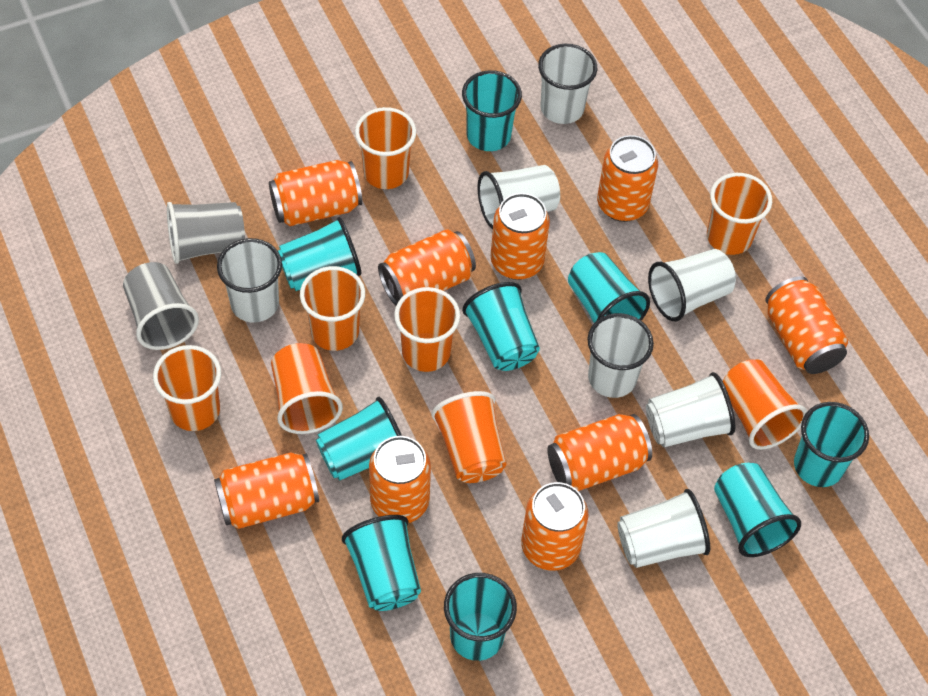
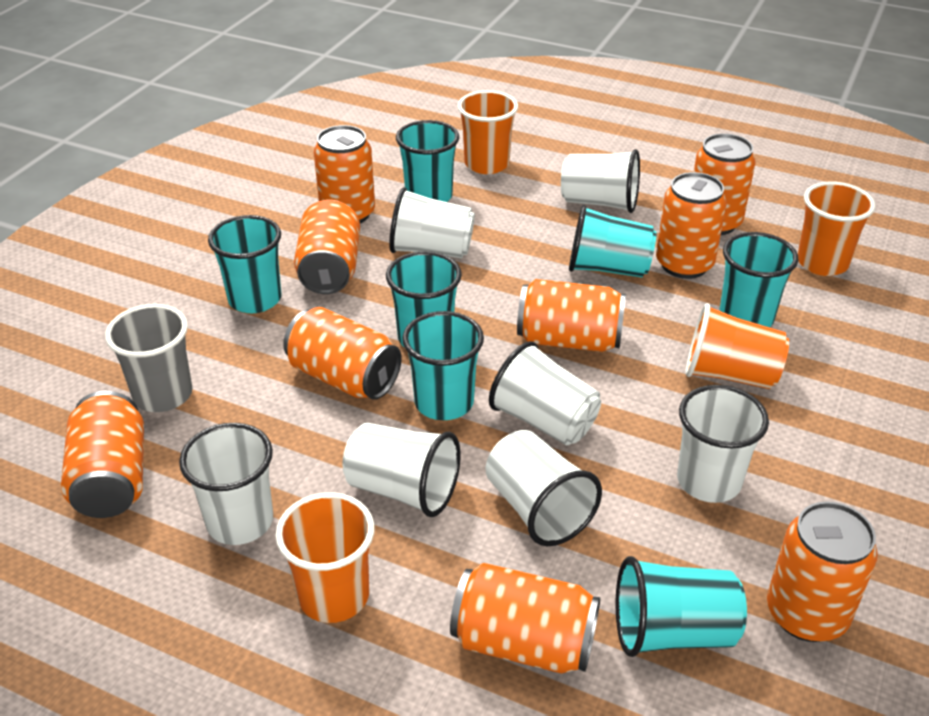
grey cup: [123,262,199,350] [167,202,245,264] = 2 -> [105,304,193,412] = 1
orange cup: [153,345,221,431] [271,343,343,434] [300,266,365,351] [355,107,416,189] [394,287,460,372] [431,391,506,483] [707,173,772,255] [723,359,807,450] = 8 -> [275,492,375,623] [458,90,518,174] [686,303,789,389] [798,181,875,276] = 4
turquoise cup: [278,217,361,291] [316,397,402,481] [342,515,421,611] [444,573,517,661] [462,70,522,151] [462,282,540,371] [568,252,650,323] [714,463,801,557] [794,402,869,487] = 9 -> [208,215,281,313] [386,251,462,348] [396,120,459,202] [402,311,484,420] [569,205,657,278] [616,556,747,657] [720,232,798,327] = 7

